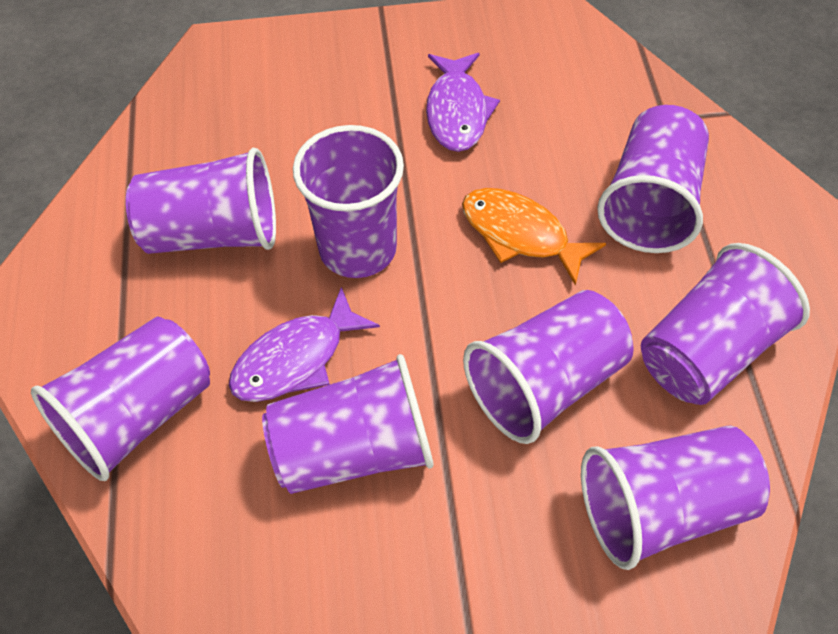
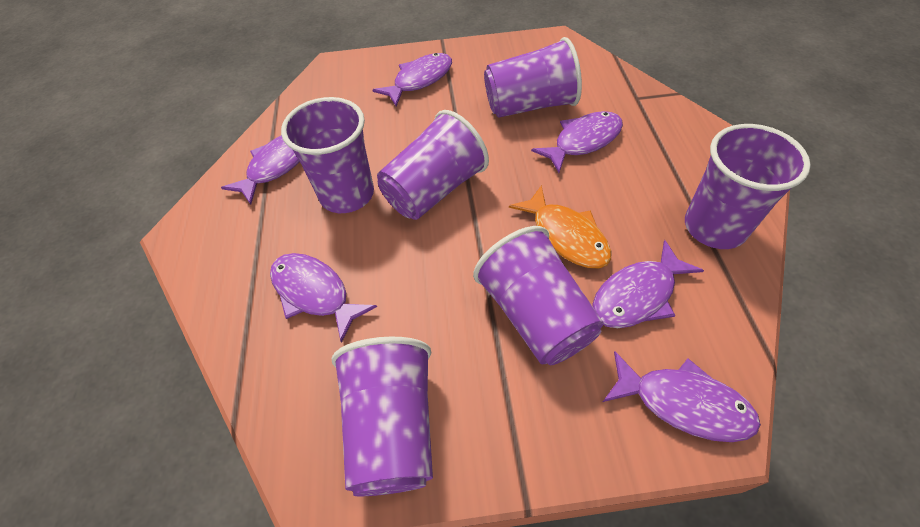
purple cup: [31,316,210,481] [126,148,276,254] [262,354,434,494] [293,125,404,278] [463,290,634,444] [581,425,770,570] [597,105,709,253] [641,243,810,405] = 8 -> [281,97,374,213] [332,337,433,496] [377,110,489,220] [473,226,604,365] [484,37,582,118] [685,124,811,249] = 6
purple fish: [229,287,380,402] [426,53,500,152] = 2 -> [221,135,300,205] [270,253,377,343] [373,53,452,106] [531,111,623,173] [592,240,704,328] [603,351,761,442] = 6

